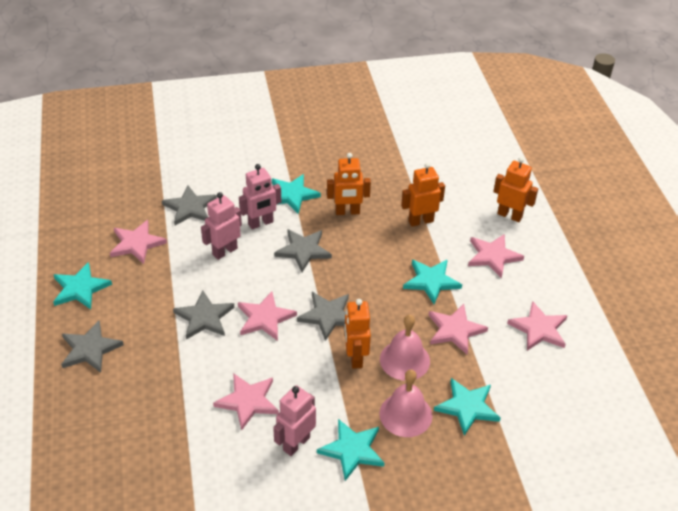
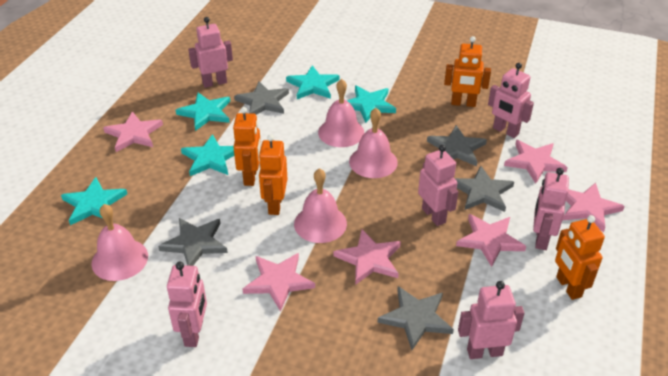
pink bell: [379,370,432,437] [380,315,430,381] = 2 -> [92,204,148,281] [294,168,347,243] [318,79,364,147] [349,108,398,178] = 4
pink robot: [201,192,242,260] [239,164,281,229] [273,385,316,456] = 3 -> [167,262,207,347] [188,17,233,88] [418,145,458,226] [458,281,524,359] [488,63,534,138] [533,168,569,250] = 6

